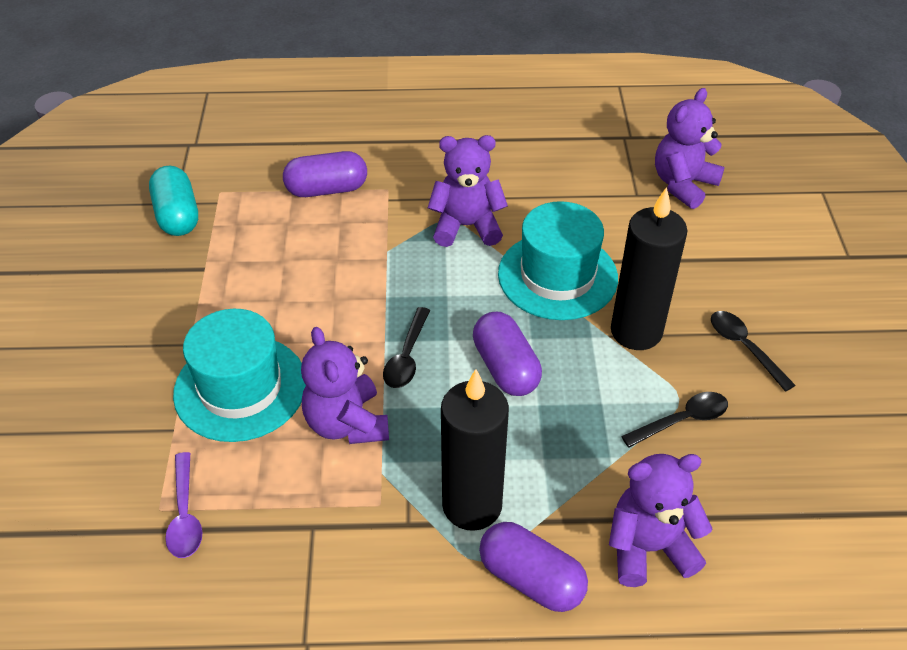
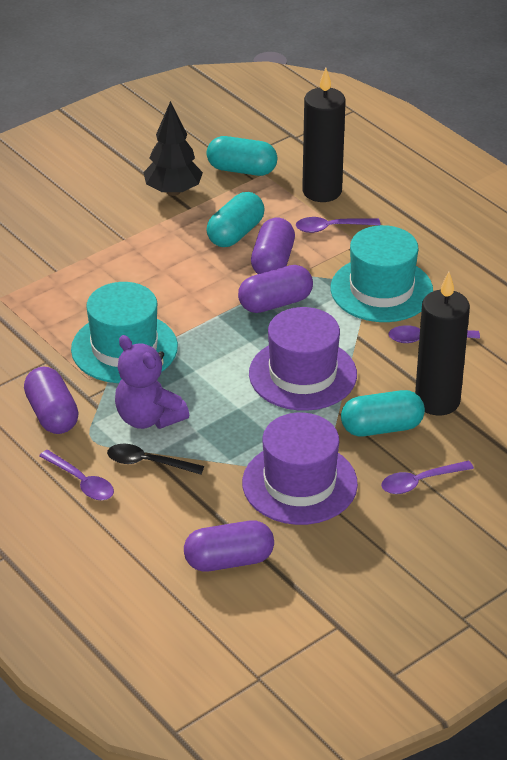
black spoon: [383,307,430,388] [621,392,728,448] [711,311,796,392] = 3 -> [107,444,204,475] = 1
black tree: none = 0 -> [144,101,203,196] = 1
purple capsule: [283,151,367,197] [473,312,542,396] [479,522,588,612] = 3 -> [24,367,79,434] [184,521,274,571] [238,265,313,313] [251,218,295,274] = 4
purple hat: none = 0 -> [242,413,358,525] [249,307,357,411] = 2
purple spoon: [165,452,202,558] = 1 -> [39,450,114,500] [296,217,381,233] [381,460,474,494] [388,325,480,343] = 4
purple teddy bear: [301,327,389,444] [428,135,508,247] [609,454,713,587] [655,88,725,209] = 4 -> [115,335,189,429] = 1
turquoise capsule: [149,166,198,236] = 1 -> [206,192,265,247] [207,136,277,176] [341,390,425,436] = 3

